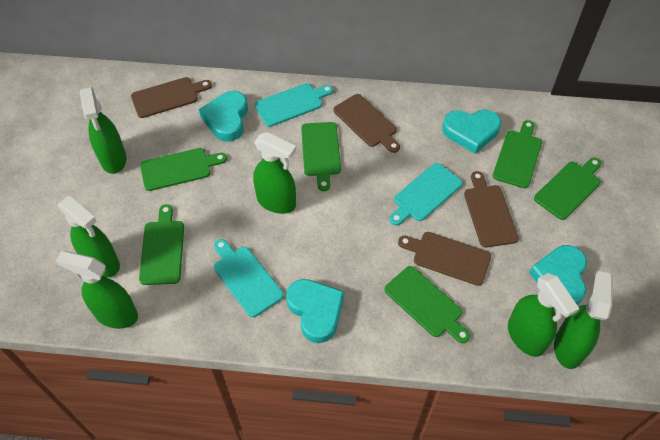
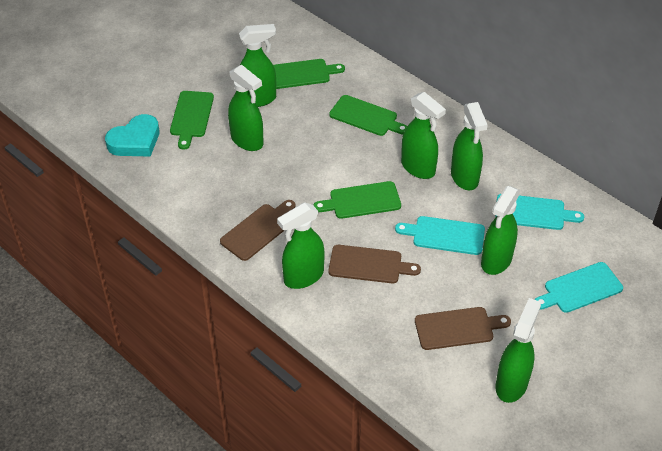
brown cutting board: [131,77,212,118] [333,94,400,153] [398,232,491,286] [464,171,519,248] = 4 -> [220,200,296,261] [328,245,421,283] [415,307,511,350] = 3
green cutting board: [139,204,184,285] [140,148,227,191] [301,122,341,191] [384,266,470,343] [493,120,542,188] [534,158,601,220] = 6 -> [170,91,214,150] [273,59,345,89] [313,181,401,219] [329,95,407,136] = 4
green spray bottle: [56,251,138,329] [58,196,120,278] [80,87,127,174] [253,132,296,214] [508,273,579,357] [554,271,613,369] = 6 -> [228,65,264,151] [239,24,276,107] [277,202,325,289] [401,92,446,179] [451,102,487,190] [481,186,520,275] [495,298,541,403] = 7
turquoise heart: [199,91,248,142] [286,279,344,343] [442,110,501,154] [529,245,587,305] = 4 -> [105,114,159,157] = 1

